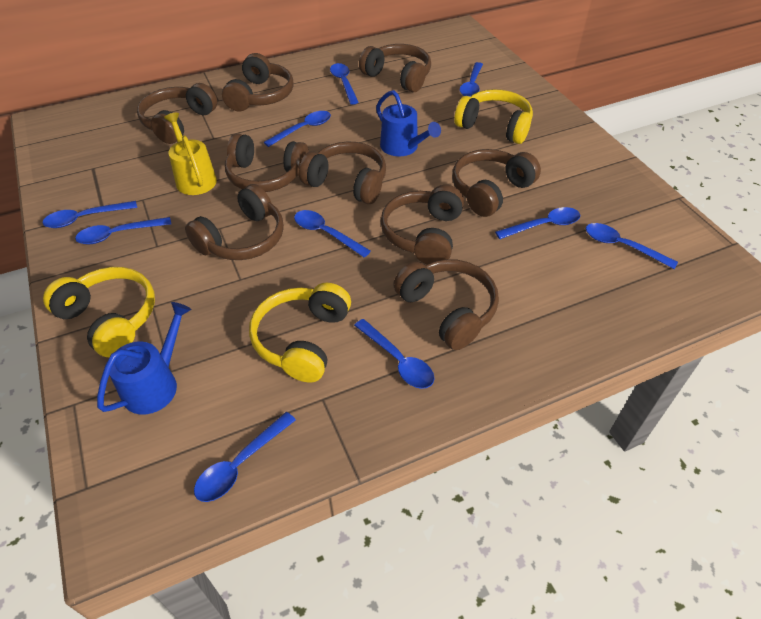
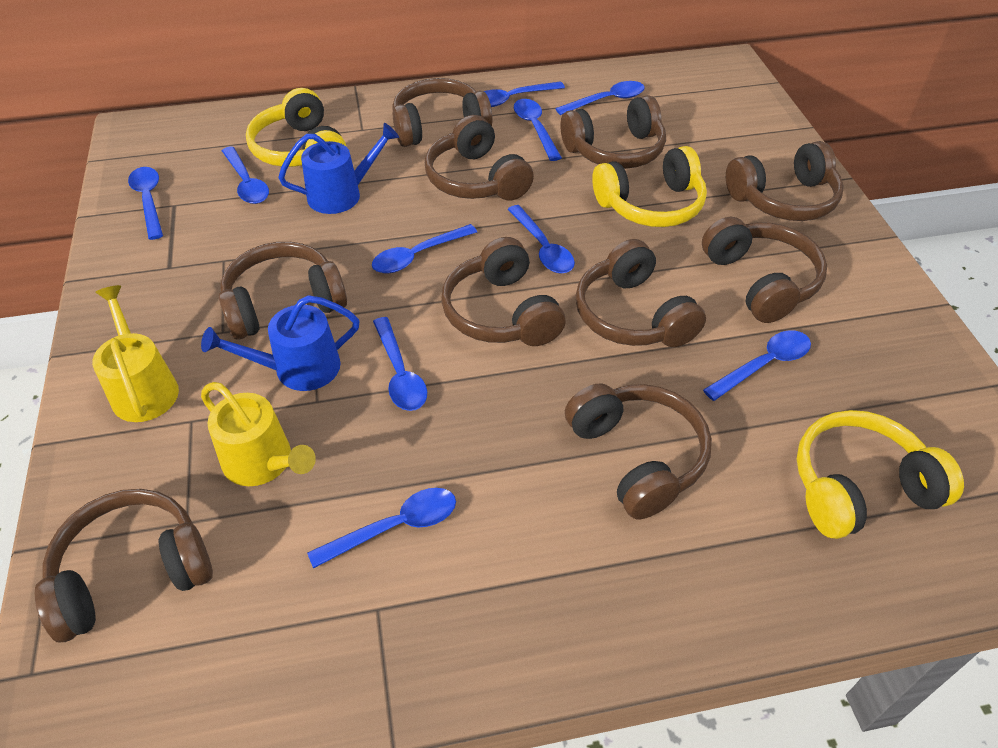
brown headphones: [137,83,217,144] [185,184,284,260] [222,53,294,112] [225,133,309,192] [299,142,386,204] [359,44,431,93] [380,185,464,264] [393,259,499,350] [452,149,541,217] = 9 -> [35,489,213,642] [219,242,347,340] [392,78,493,147] [425,115,534,200] [441,237,566,346] [561,95,666,169] [565,383,712,519] [576,239,706,347] [702,217,827,323] [726,141,844,221] = 10
yellow watering can: [164,113,217,195] = 1 -> [92,285,179,422] [201,382,316,486] = 2

